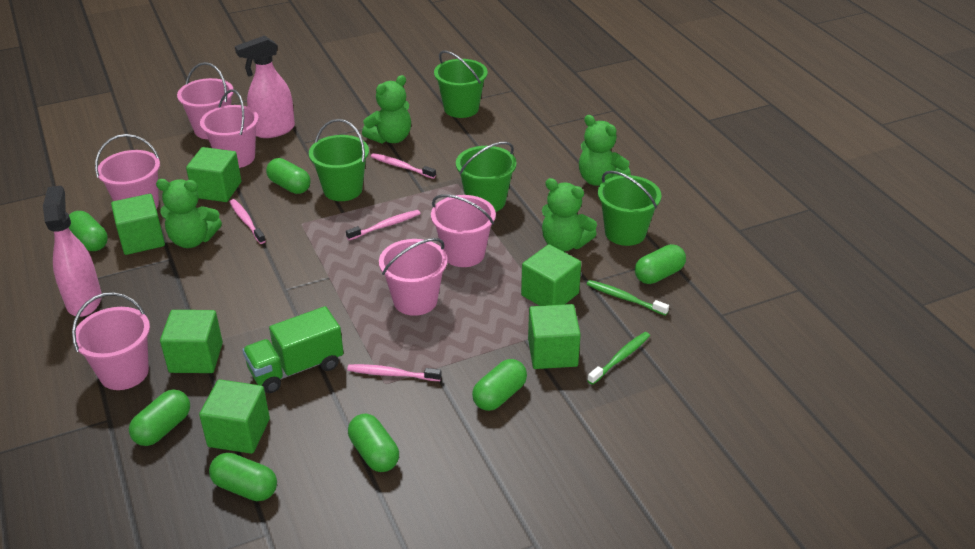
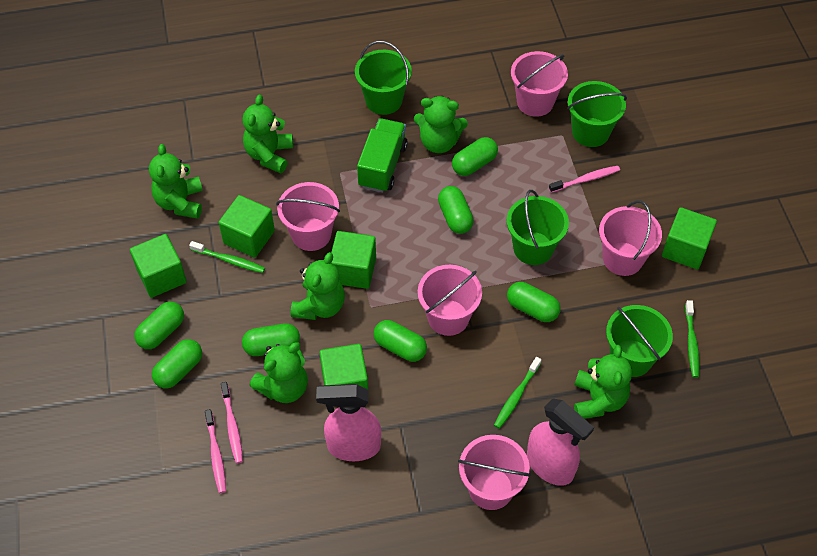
green cube: [111,194,165,255] [160,310,223,373] [186,147,241,202] [199,379,270,454] [521,244,581,306] [528,304,581,369] = 6 -> [130,234,187,298] [219,195,275,258] [319,344,369,397] [331,231,376,289] [662,207,717,270] = 5
green teddy bear: [156,179,222,248] [362,75,411,144] [542,178,597,252] [579,115,631,186] = 4 -> [149,144,203,219] [243,95,293,173] [250,342,308,403] [291,252,345,320] [414,96,468,153] [574,345,632,419] = 6
green toothbrush: [587,280,669,316] [587,332,650,385] = 2 -> [189,241,265,273] [494,357,541,429] [685,300,700,378] = 3
pink bucket: [72,292,150,390] [95,134,160,209] [177,62,234,139] [200,89,259,168] [379,238,447,316] [431,194,496,267] = 6 -> [276,182,340,251] [418,265,482,336] [458,435,531,510] [511,51,568,117] [599,200,662,276] = 5
pink toothbrush: [229,199,266,244] [346,210,421,240] [347,364,442,381] [371,153,436,179] = 4 -> [205,409,226,493] [221,382,243,464] [549,166,620,193] = 3

